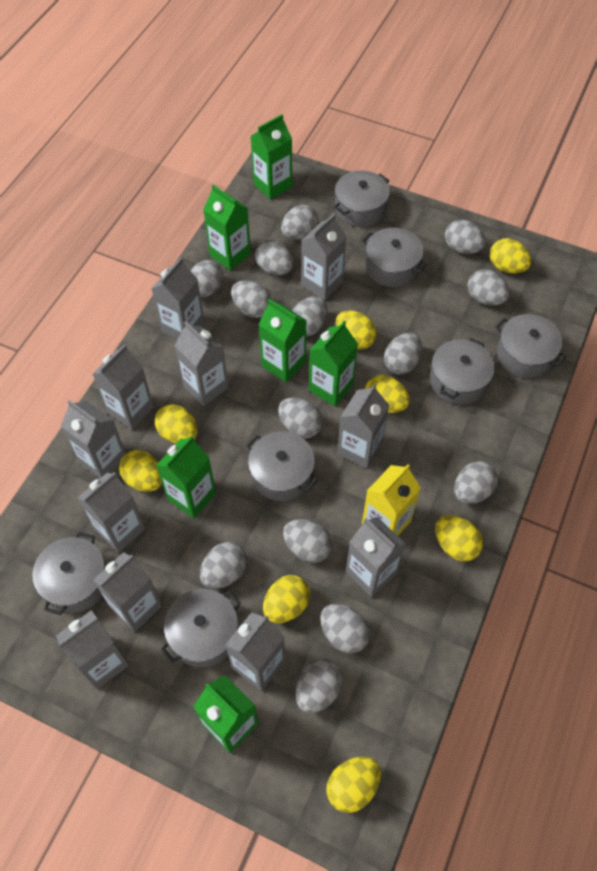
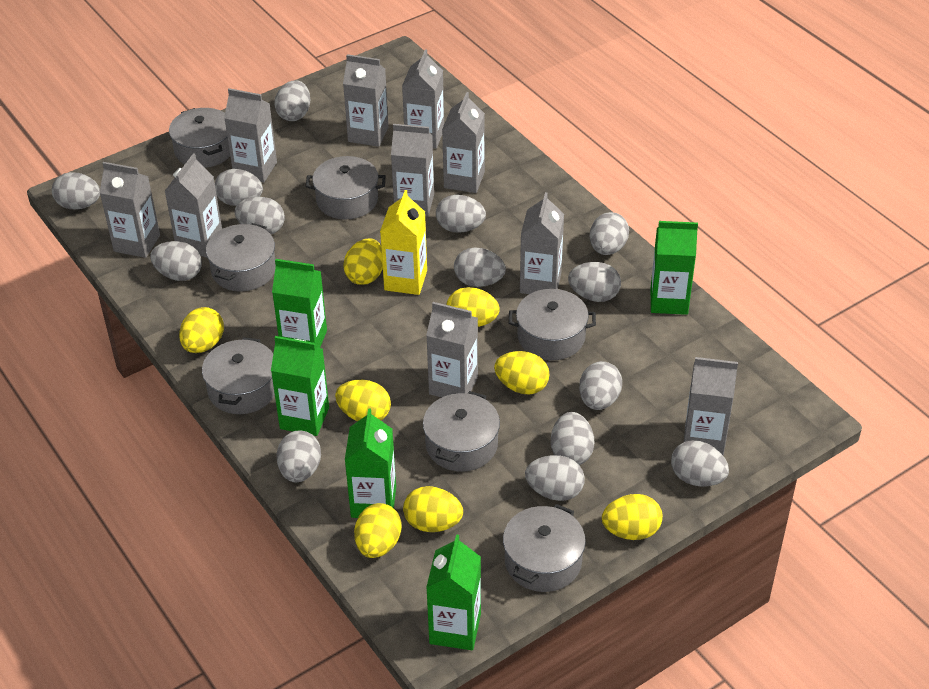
green carton: [156,435,216,518] [193,675,258,753] [203,185,251,271] [251,114,292,200] [258,299,307,382] [309,321,358,407] = 6 -> [271,336,329,436] [272,259,327,348] [345,408,396,518] [426,534,481,650] [651,221,698,315] = 5
grey carton: [55,610,129,689] [61,400,126,478] [78,472,145,553] [93,344,154,430] [93,552,162,632] [151,257,204,340] [174,321,229,406] [225,612,285,691] [301,214,346,300] [337,384,389,469] [346,517,406,597] = 11 -> [100,162,160,258] [165,153,222,258] [224,88,277,183] [343,54,389,147] [391,124,434,216] [402,49,444,149] [426,302,478,398] [442,92,485,193] [520,192,564,294] [684,357,738,455] = 10

